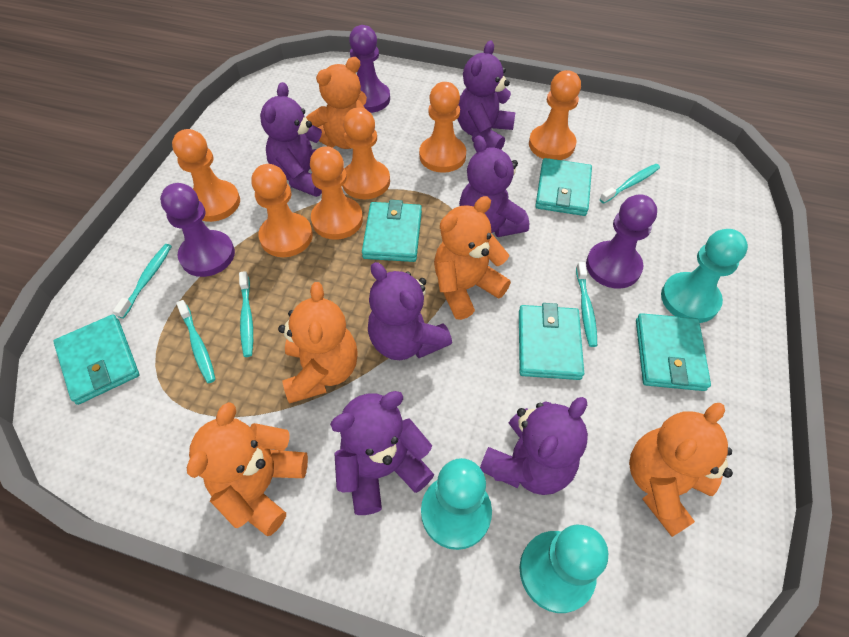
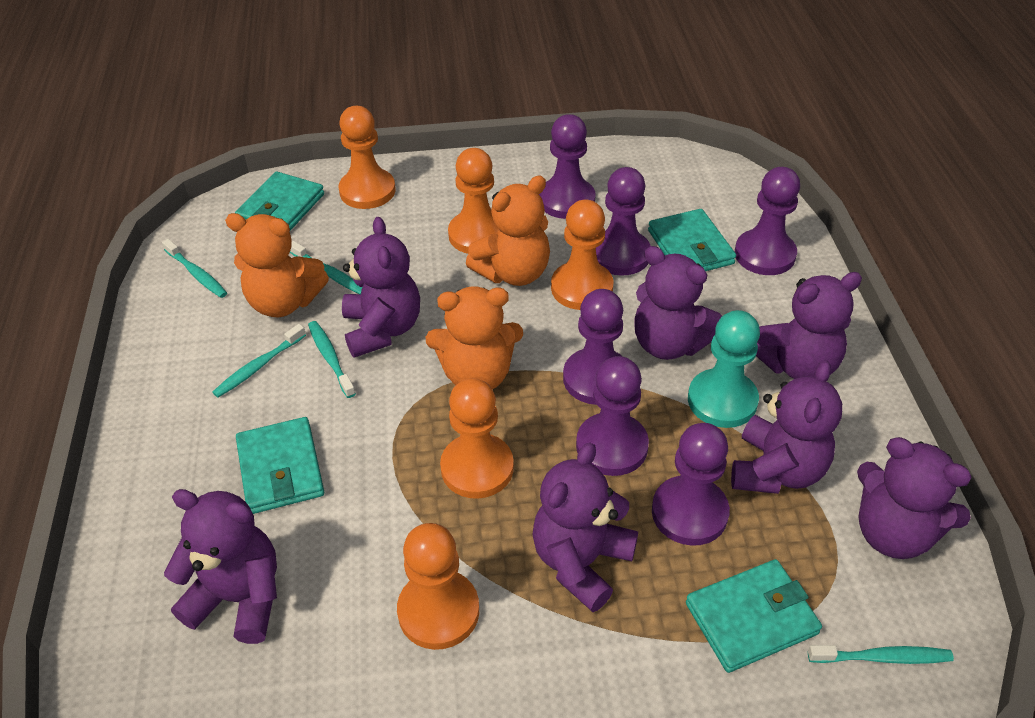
orange pawn: [172,129,240,222] [252,164,313,257] [310,146,363,240] [342,107,390,199] [419,82,466,173] [529,70,581,160] = 6 -> [339,106,396,209] [397,523,479,650] [440,378,514,499] [448,148,499,254] [551,200,613,310] = 5
orange teddy bear: [187,402,308,536] [278,282,358,404] [306,57,367,149] [434,196,511,320] [629,403,733,537] = 5 -> [225,213,329,317] [426,286,523,389] [466,175,550,286] = 3
purple pawn: [160,183,235,277] [349,25,390,113] [586,194,657,289] = 3 -> [539,114,595,219] [563,289,623,405] [576,356,649,476] [596,167,651,276] [652,423,730,546] [735,167,800,275] = 6
purple teddy bear: [260,82,322,197] [330,391,434,515] [368,262,452,360] [457,40,515,150] [459,135,529,237] [480,397,588,495] = 6 -> [164,489,277,644] [342,217,420,358] [532,442,638,612] [634,246,722,360] [731,360,842,494] [756,272,862,379] [857,437,972,559] = 7
turquoise pawn: [421,458,492,550] [520,525,608,613] [661,229,748,323] = 3 -> [688,310,760,428] = 1
turquoise wallet: [53,314,139,405] [362,200,422,262] [519,303,584,380] [535,158,592,216] [636,313,711,391] = 5 -> [235,172,324,232] [236,417,324,514] [648,209,736,271] [686,559,822,673] = 4

